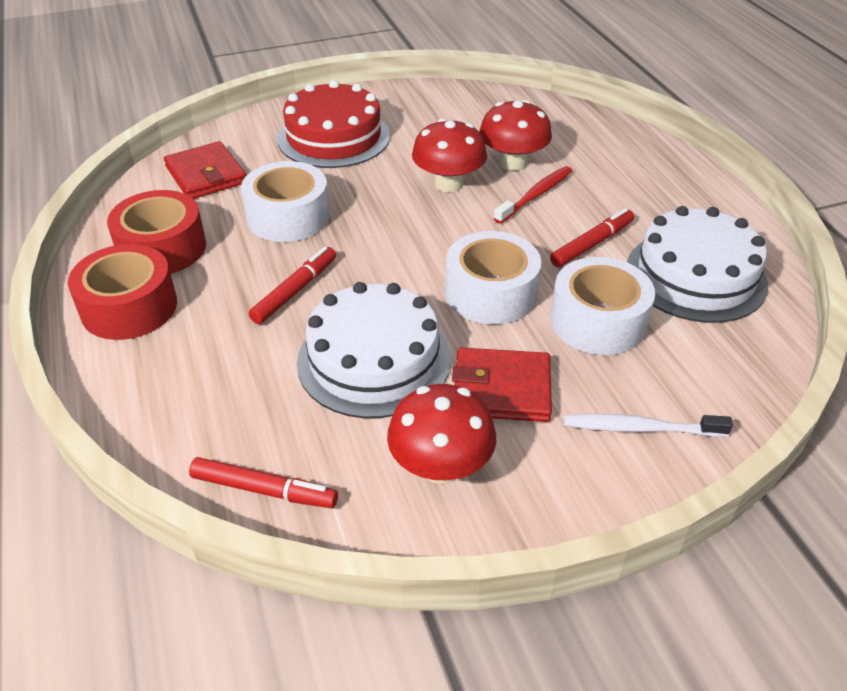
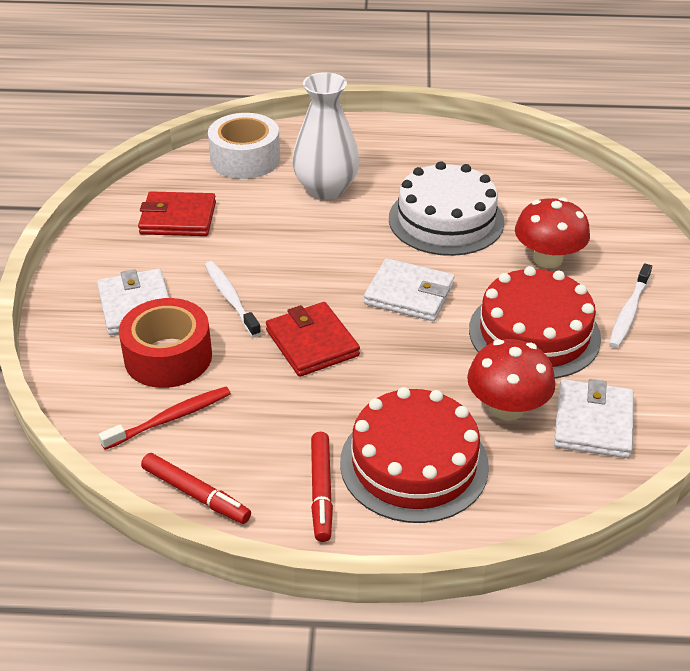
red cake: [277,80,390,168] = 1 -> [340,387,489,523] [469,266,601,379] = 2
red marker: [189,457,338,508] [249,247,336,324] [550,208,634,267] = 3 -> [141,453,251,524] [311,432,333,542] = 2
red mushroom: [387,384,496,484] [412,118,487,192] [479,100,552,171] = 3 -> [467,339,555,421] [515,197,590,268] = 2
red tape: [68,244,177,340] [107,190,206,274] = 2 -> [119,298,212,388] = 1
white cake: [297,282,451,418] [627,206,768,323] = 2 -> [389,161,504,256] = 1
white tape: [241,161,330,242] [445,231,541,324] [551,257,655,355] = 3 -> [208,113,280,179] = 1
white toothbrush: [564,414,733,437] = 1 -> [205,261,261,337] [609,263,652,348] = 2
white vase: none = 0 -> [292,72,360,199] = 1
white wallet: none = 0 -> [97,269,169,335] [364,258,455,321] [554,379,634,458] = 3

